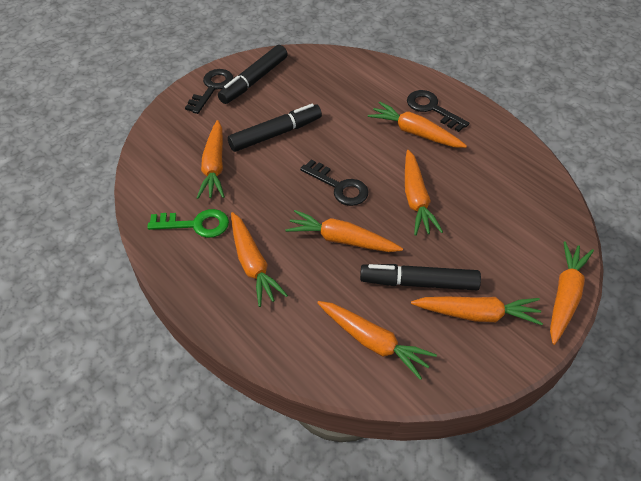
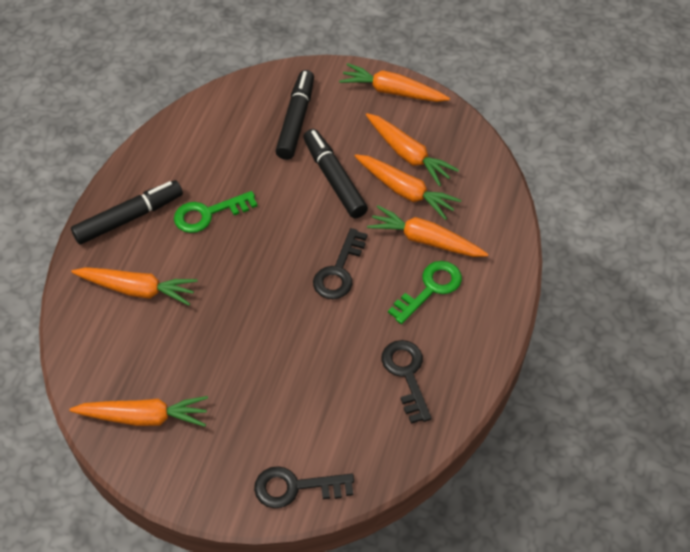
green key: [147,209,229,238] = 1 -> [174,191,258,233] [388,261,462,324] = 2
orange carrot: [197,120,225,199] [231,212,288,307] [285,210,403,252] [317,301,437,380] [368,102,467,148] [405,150,443,236] [411,297,543,325] [550,241,594,345] = 8 -> [69,396,208,427] [71,267,198,305] [339,63,450,102] [355,154,461,220] [366,113,459,186] [367,205,489,257] = 6

